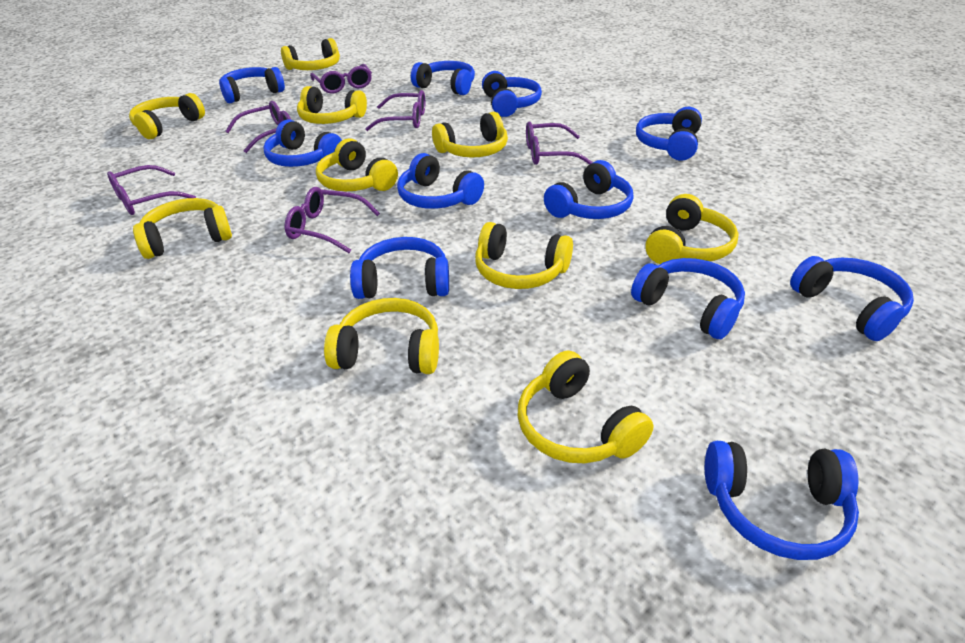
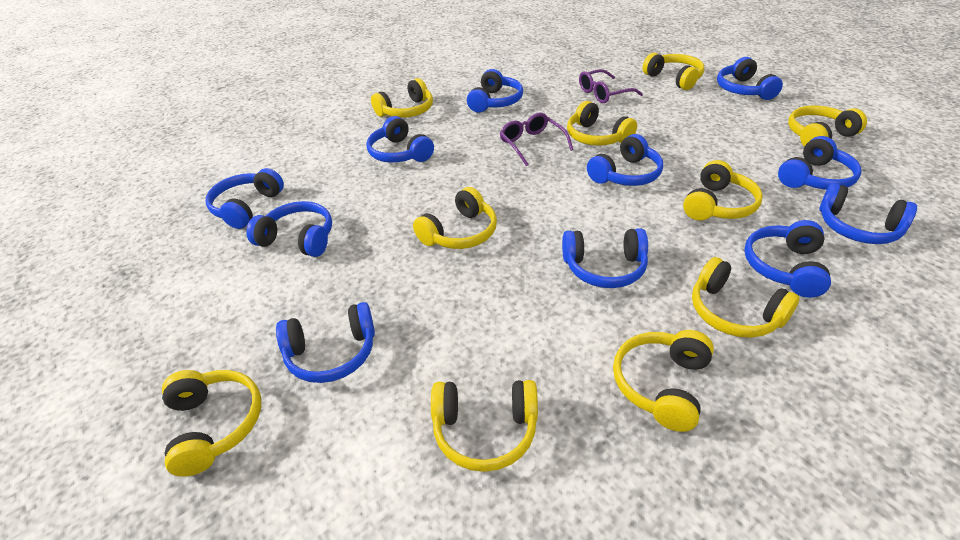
purple glasses: [107,165,196,215] [225,101,291,153] [284,187,380,253] [310,64,372,94] [365,90,425,131] [526,122,593,165] = 6 -> [500,113,573,166] [579,69,643,103] = 2

